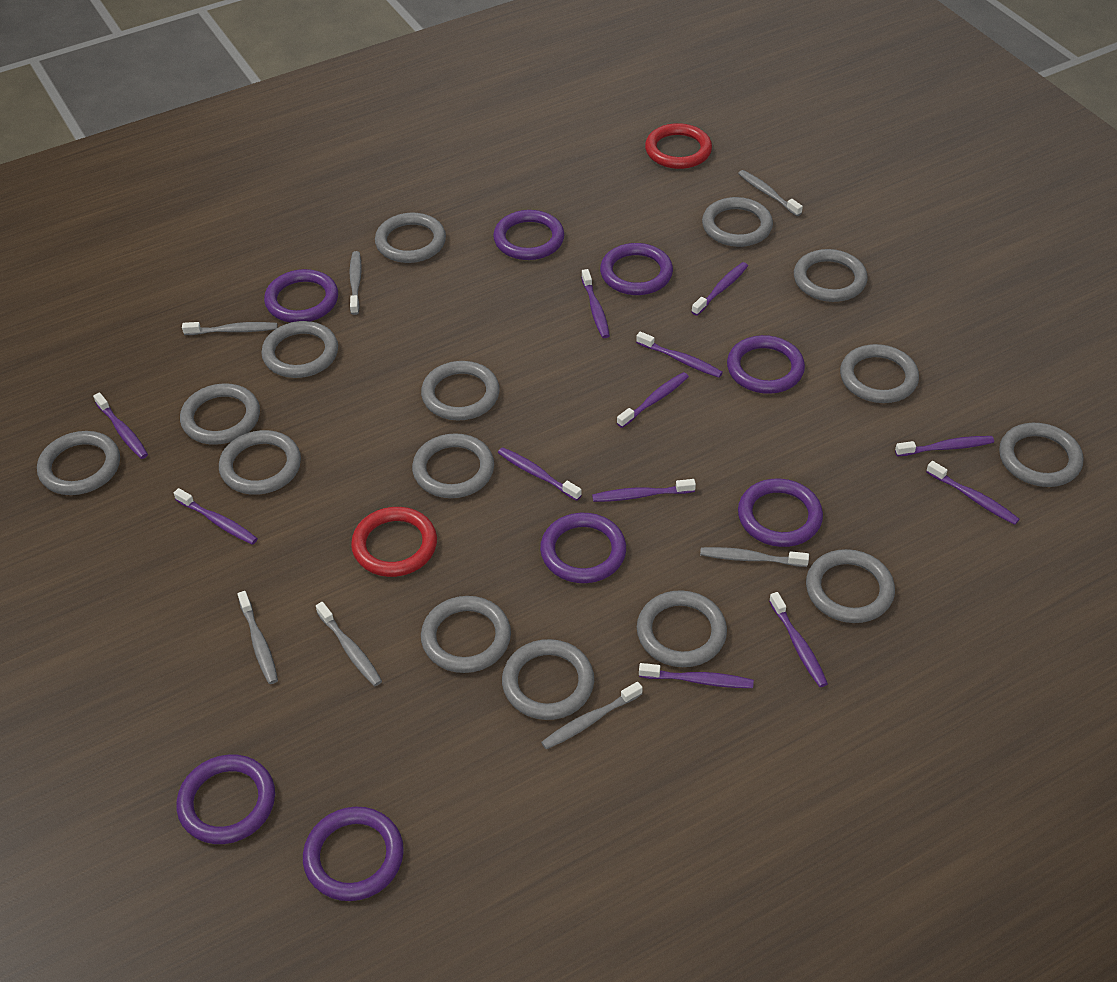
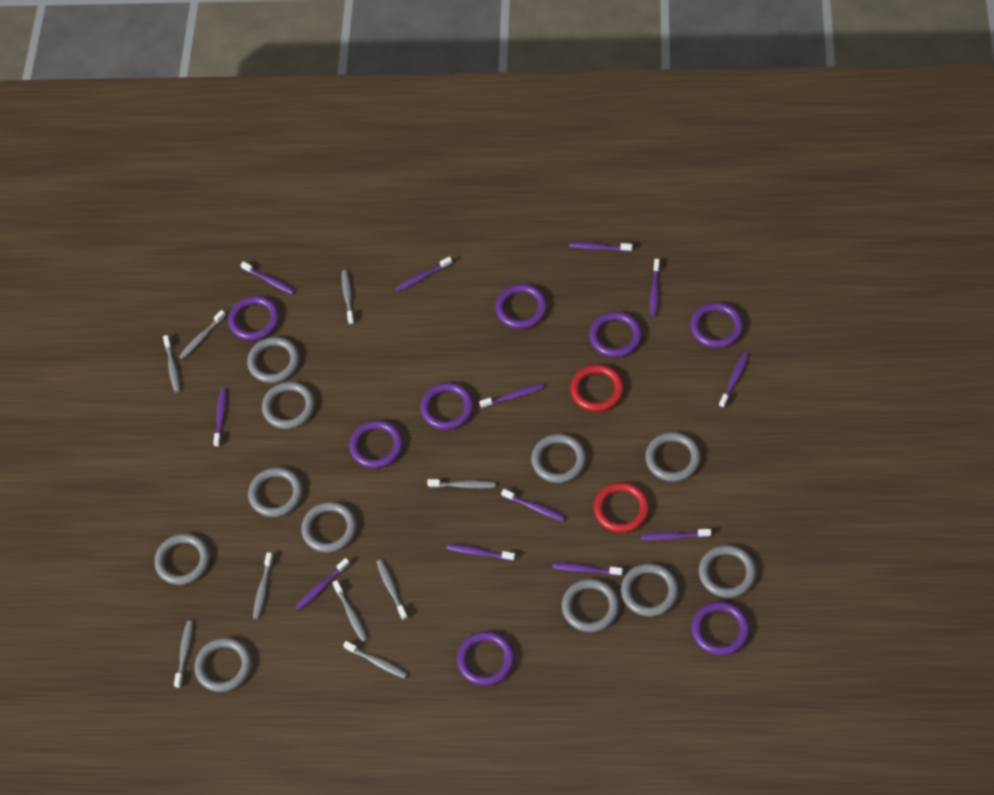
grey ring: [37,431,120,495] [180,383,260,445] [219,430,301,495] [261,321,338,378] [375,213,446,263] [412,433,494,498] [421,361,500,421] [421,596,511,673] [502,639,594,720] [637,590,727,667] [702,197,773,247] [794,249,867,302] [806,549,895,623] [840,344,919,403] [999,423,1083,487] = 15 -> [154,534,210,585] [194,638,252,692] [247,337,299,383] [248,467,303,517] [262,381,315,429] [301,502,356,553] [531,434,586,483] [562,579,619,632] [621,563,678,617] [645,432,701,482] [699,545,756,598] = 11
grey toothbrush: [182,322,277,335] [238,591,278,684] [316,602,382,686] [350,251,362,315] [541,682,643,749] [700,547,809,567] [738,170,803,216] = 7 -> [163,335,180,393] [174,621,193,688] [179,310,226,360] [253,552,273,619] [332,580,368,642] [342,270,354,325] [343,641,407,679] [377,559,408,620] [427,479,496,488] = 9

